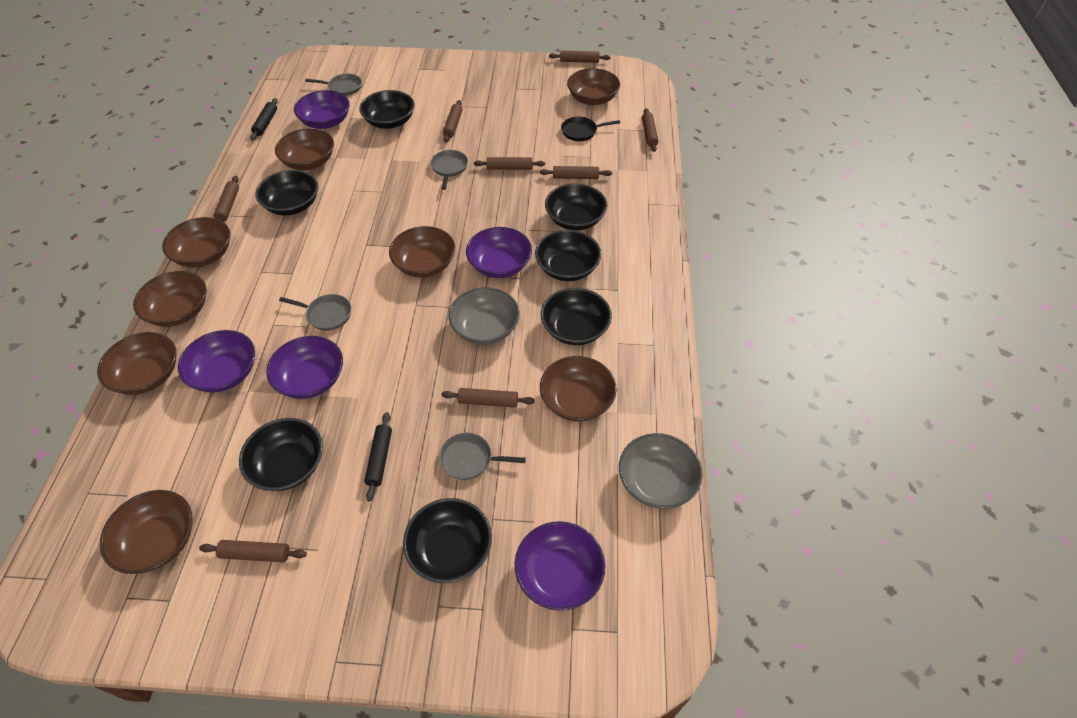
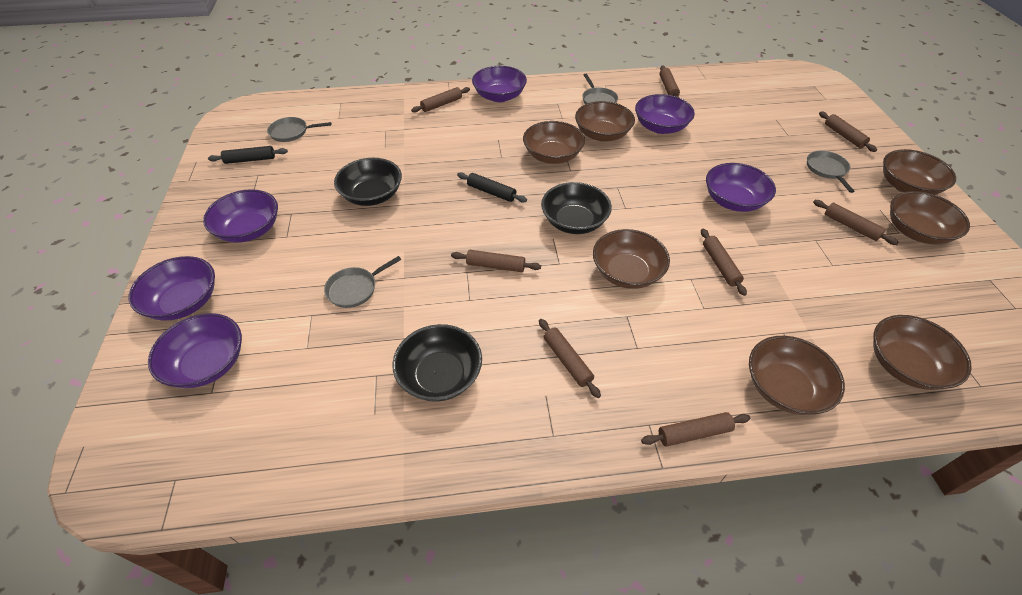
black bowl: [239,418,323,491] [256,170,318,215] [359,90,415,129] [403,498,492,583] [535,230,601,281] [541,288,612,345] [545,183,607,230] = 7 -> [334,158,402,206] [393,324,482,402] [541,182,612,234] = 3
black pan: [561,116,620,141] = 1 -> none = 0
brown bowl: [97,332,177,395] [100,490,193,574] [133,271,207,327] [162,217,230,268] [275,128,334,170] [389,226,455,278] [540,356,617,422] [567,68,620,105] = 8 -> [523,121,585,164] [575,101,635,141] [593,229,670,289] [749,336,845,415] [873,315,972,390] [883,149,956,195] [890,191,970,245] = 7
grey bowl: [448,287,520,345] [619,433,702,509] = 2 -> none = 0
purple bowl: [178,330,255,393] [266,336,343,399] [294,90,350,129] [466,227,532,278] [515,521,605,611] = 5 -> [129,256,215,320] [148,313,242,388] [203,189,278,243] [472,66,527,102] [635,94,695,134] [706,163,776,212] = 6

